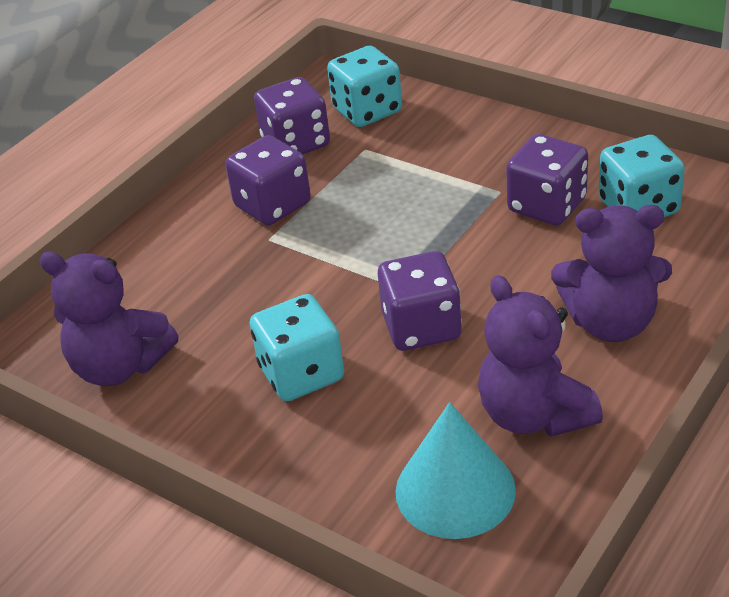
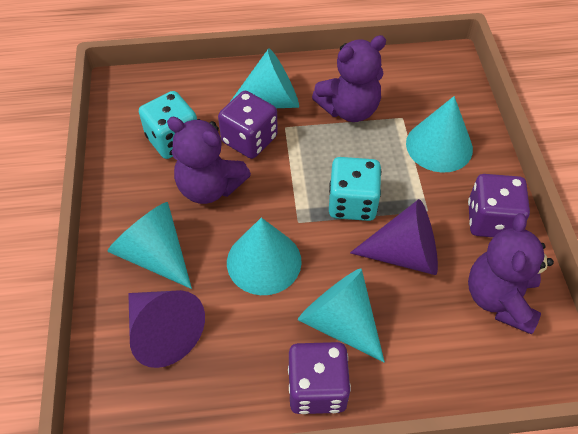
purple cone: none = 0 -> [128,290,205,368] [350,199,438,275] = 2
purple dice: [225,135,311,225] [254,77,330,154] [378,251,462,351] [506,134,588,225] = 4 -> [218,91,278,159] [288,342,351,414] [468,174,530,237] = 3
turquoise cone: [395,402,516,539] = 1 -> [107,202,192,289] [227,218,302,295] [229,48,299,108] [298,268,385,362] [406,96,473,173] = 5
turquoise dice: [250,294,344,401] [327,46,402,127] [599,135,685,217] = 3 -> [139,91,197,159] [329,157,381,221] = 2

